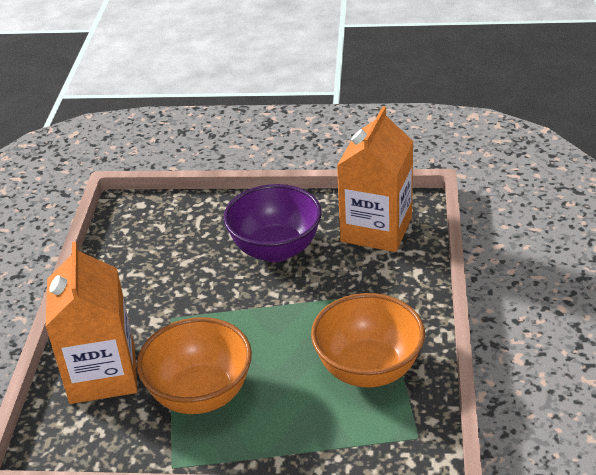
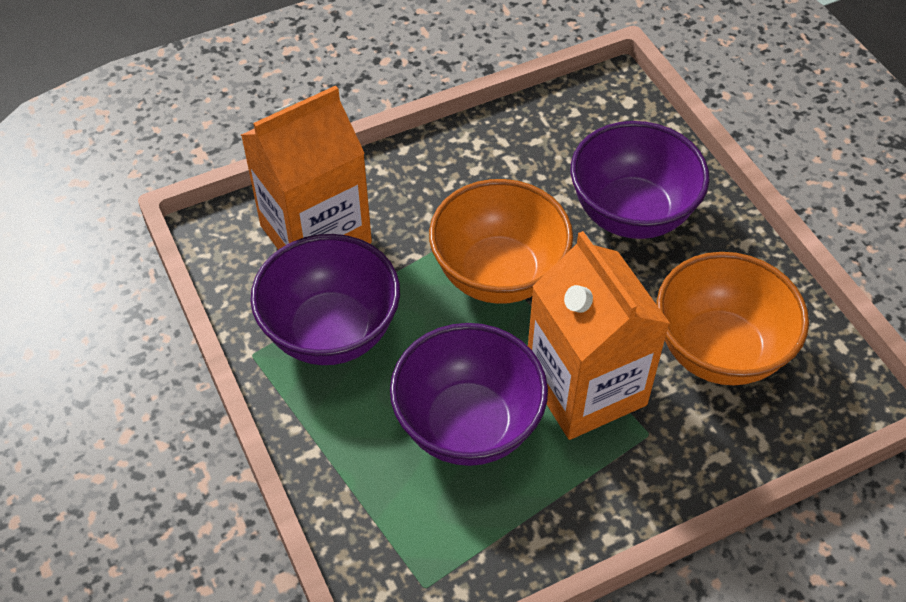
purple bowl: [224,184,322,262] = 1 -> [251,234,400,365] [390,323,548,466] [571,121,710,239] = 3

